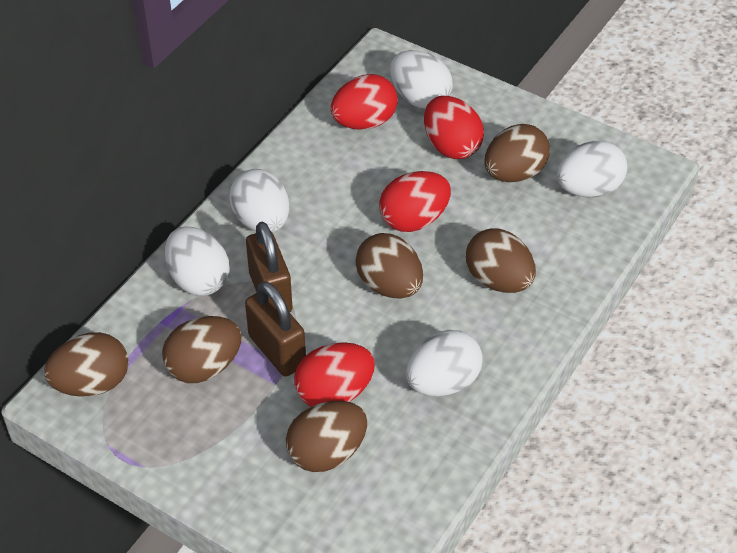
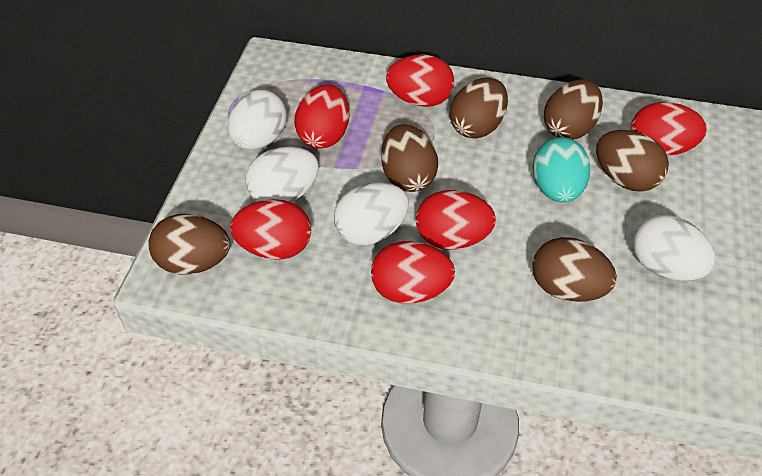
brown padlock: [245,281,306,377] [246,222,292,313] = 2 -> none = 0
red egg: [294,342,375,407] [331,74,398,130] [379,171,451,232] [424,96,484,159] = 4 -> [230,199,311,260] [294,84,350,149] [371,241,455,304] [386,54,454,107] [416,190,496,250] [630,102,707,156] = 6
turquoise egg: none = 0 -> [532,137,591,203] = 1
white egg: [165,227,230,296] [229,169,290,232] [390,50,453,109] [406,330,483,397] [557,141,628,197] = 5 -> [228,89,287,150] [246,147,319,203] [334,182,409,245] [633,215,715,281] = 4

